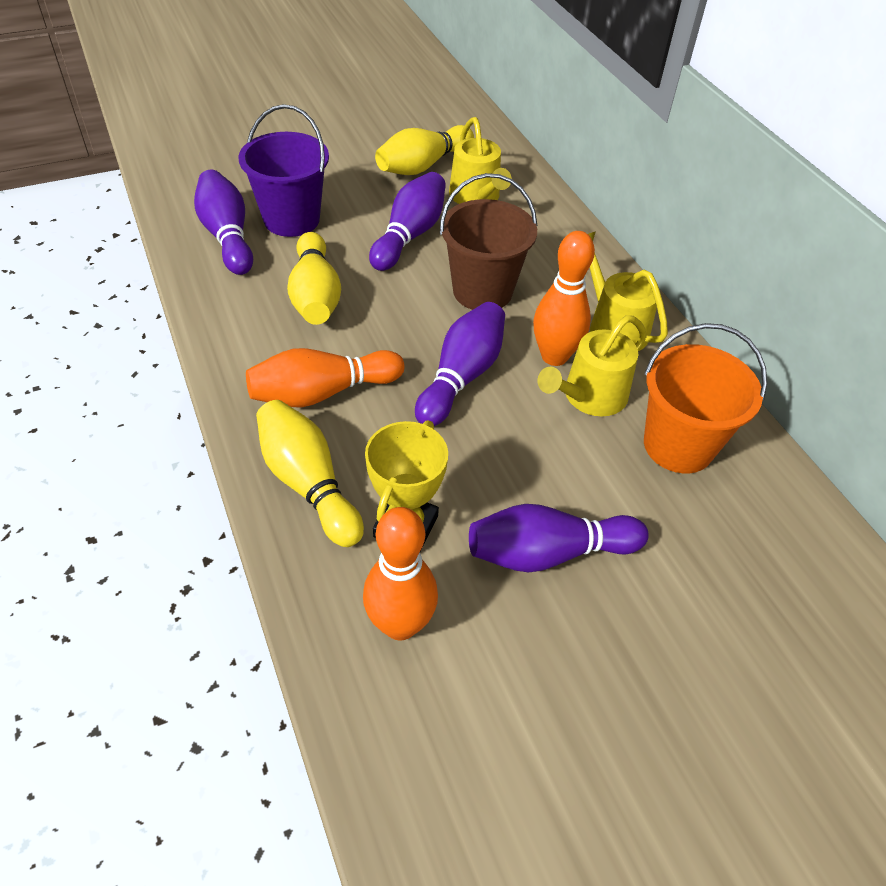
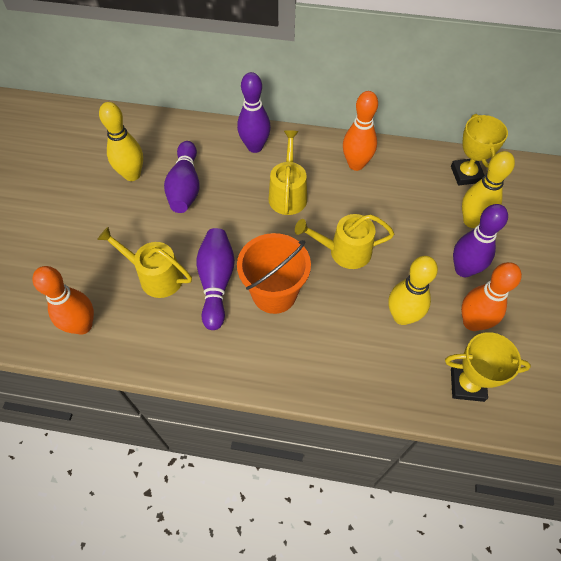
brown bucket: [440,173,537,310] = 1 -> none = 0
purple bucket: [239,104,329,237] = 1 -> none = 0
yellow trophy: [365,420,448,545] = 1 -> [445,332,531,402] [451,114,508,185] = 2

